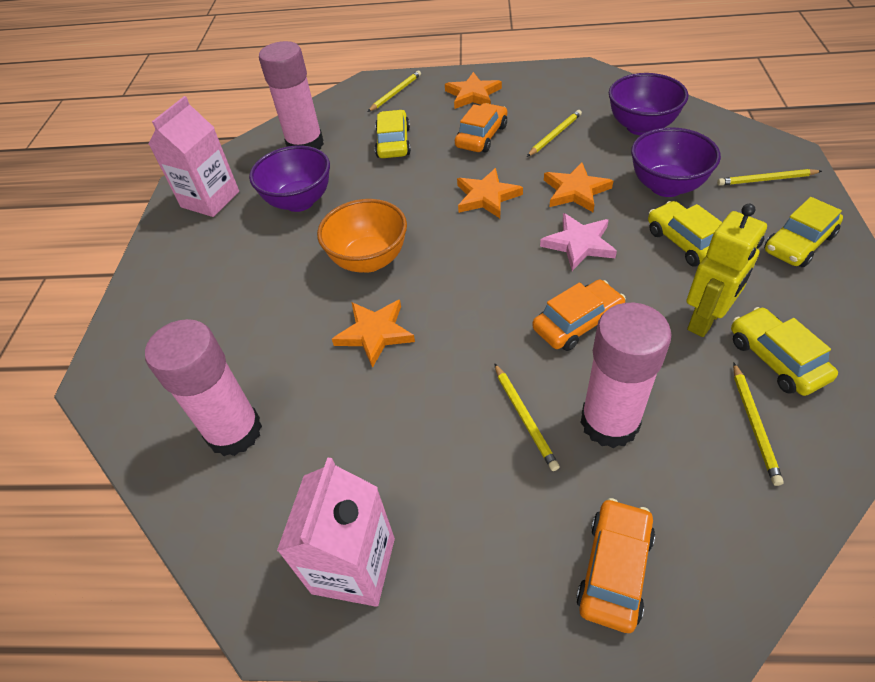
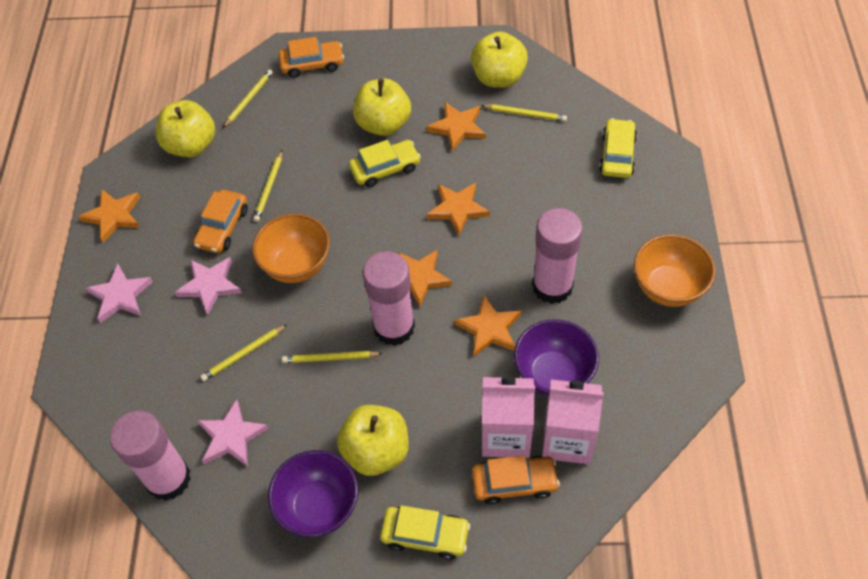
orange bowl: [317,199,407,273] = 1 -> [252,213,330,283] [634,234,716,307] = 2
orange star: [332,300,415,368] [445,72,502,109] [457,168,523,218] [544,162,613,212] = 4 -> [78,189,140,243] [398,249,452,307] [427,102,486,152] [427,183,490,236] [455,295,521,357] = 5
pink star: [540,213,617,271] = 1 -> [85,264,153,323] [175,257,242,315] [197,399,269,467] = 3
purple bowl: [249,145,330,212] [609,73,689,135] [631,127,721,197] = 3 -> [268,450,358,537] [514,319,599,396] = 2
yellow apple: none = 0 -> [156,100,215,157] [337,405,409,476] [353,78,411,136] [471,31,528,88] = 4
yellow car: [375,110,411,158] [648,201,722,267] [731,307,838,396] [764,197,843,267] = 4 -> [349,140,421,187] [380,505,470,560] [599,118,637,178] = 3
yellow robot: [687,204,767,337] = 1 -> none = 0

